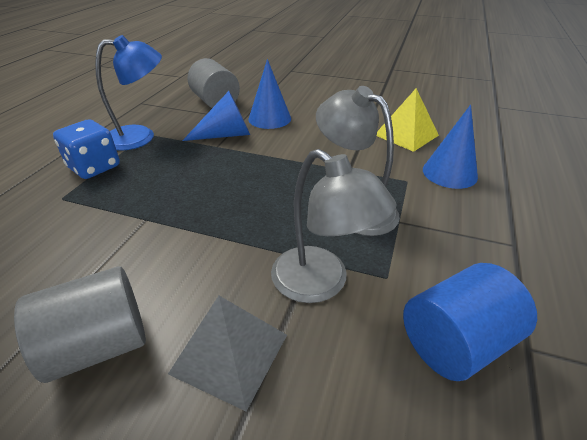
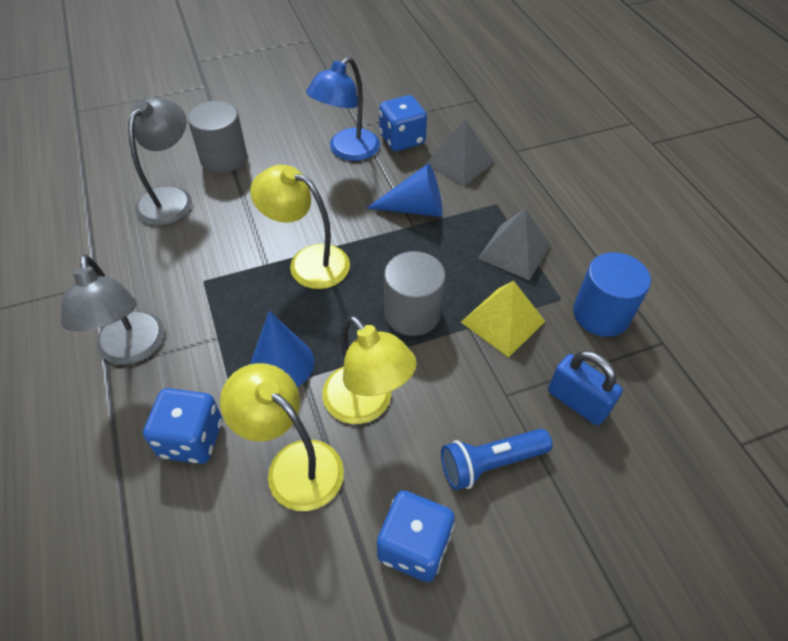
blue cone: [182,91,250,141] [249,59,291,129] [423,105,478,189] = 3 -> [250,311,314,387] [367,163,442,217] = 2
blue dice: [53,119,120,179] = 1 -> [143,388,222,464] [377,490,455,582] [379,95,427,151] = 3
blue flashlight: none = 0 -> [441,429,552,490] = 1
blue padlock: none = 0 -> [548,351,623,426] = 1
grey pyramid: [168,296,287,412] = 1 -> [426,119,494,186] [478,208,551,280] = 2
yellow lamp: none = 0 -> [220,363,344,511] [250,165,350,289] [322,315,417,424] = 3

